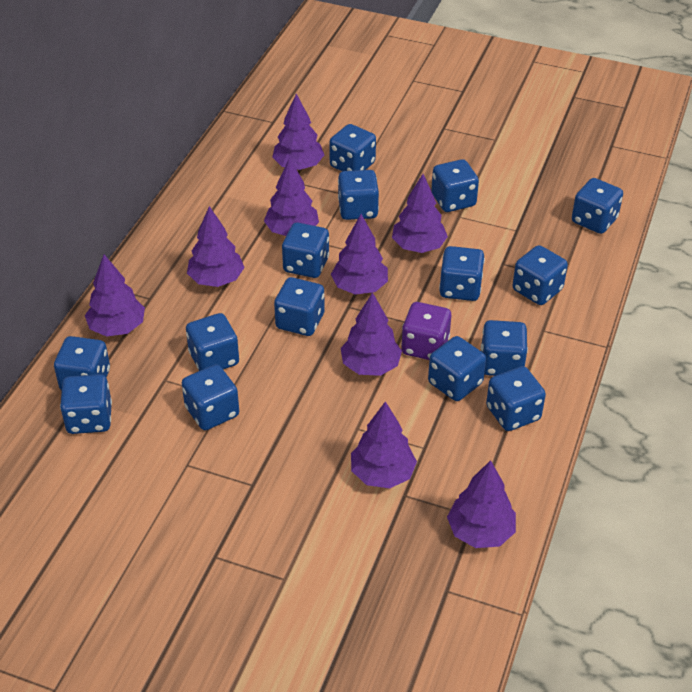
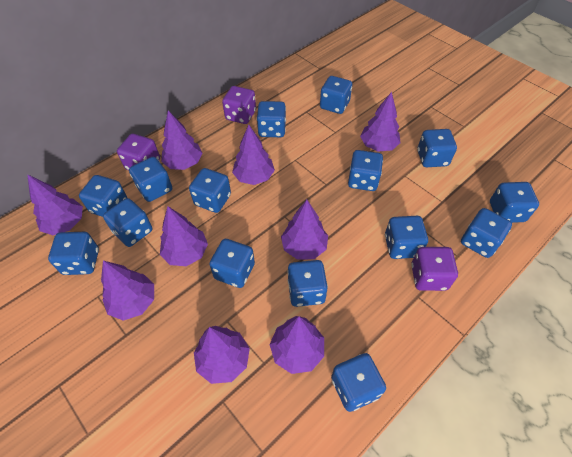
purple dice: [401,302,451,360] = 1 -> [117,134,160,170] [222,86,256,124] [411,247,458,291] = 3

